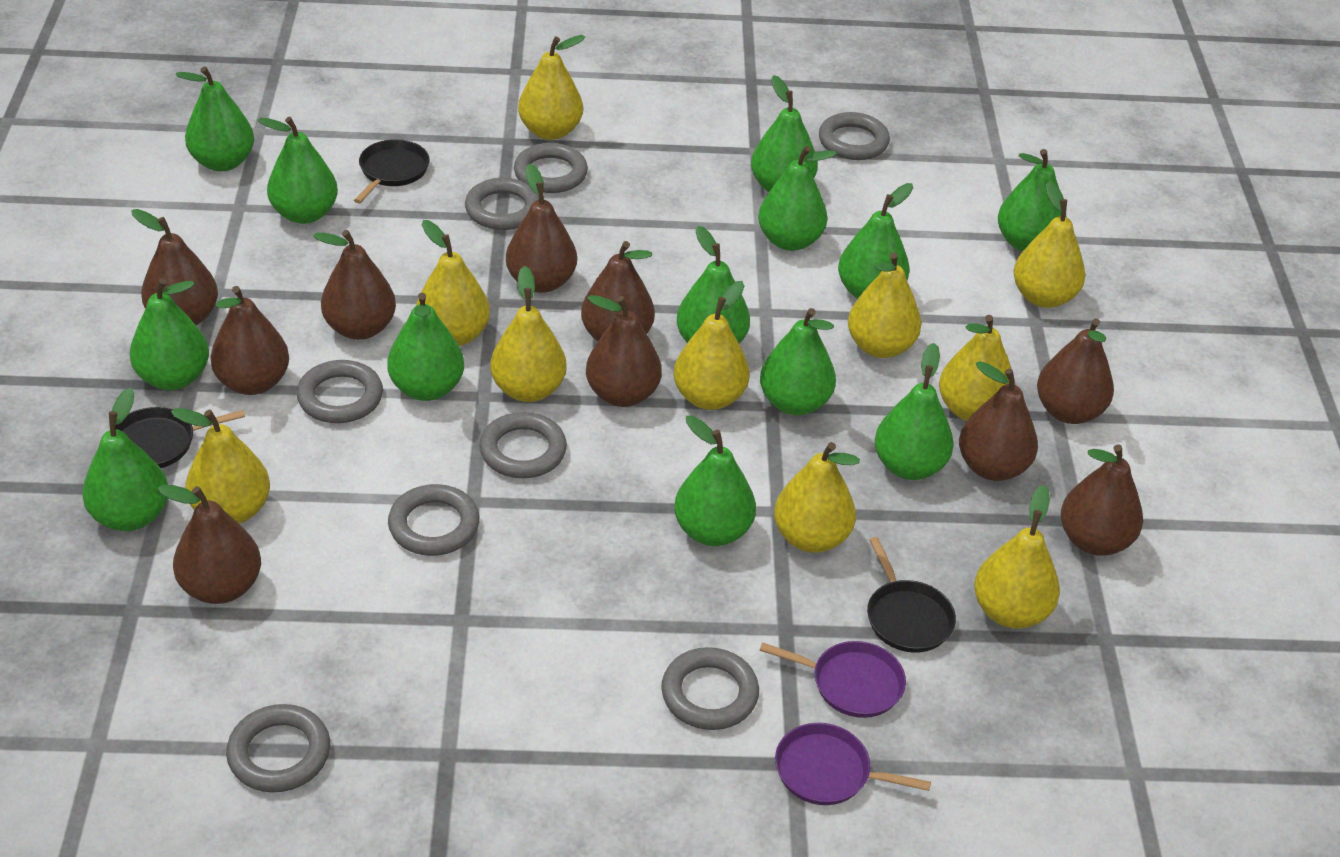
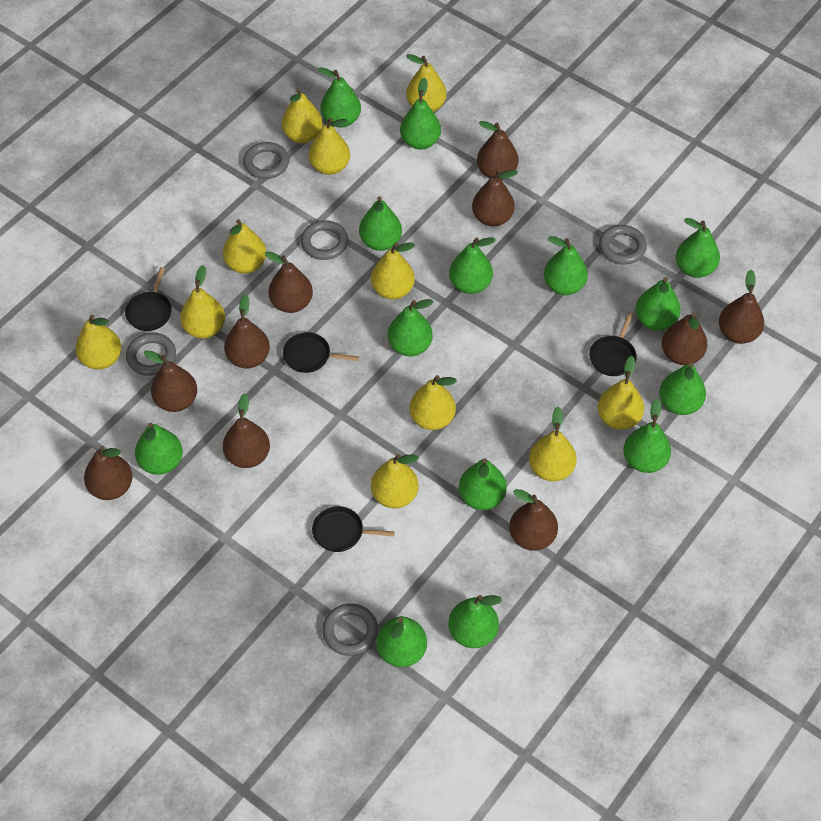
black pan: [115,407,245,468] [354,139,430,203] [867,537,956,653] = 3 -> [125,267,172,331] [283,332,359,373] [312,506,395,552] [589,313,637,376] = 4
green pear: [82,388,168,531] [130,278,209,390] [176,66,254,171] [258,117,338,224] [387,293,464,401] [674,415,756,546] [677,226,750,343] [751,75,818,192] [758,146,837,251] [760,308,836,415] [838,183,913,299] [875,343,954,480] [998,149,1067,252] = 13 -> [135,423,183,475] [318,67,361,128] [359,196,402,251] [376,616,427,667] [388,299,434,356] [400,77,441,150] [448,595,502,648] [449,237,496,294] [459,458,507,510] [544,236,588,295] [623,398,671,473] [636,277,681,331] [659,362,706,415] [676,218,720,278] = 14
grey ring: [226,704,330,793] [297,360,383,423] [388,484,479,556] [465,178,539,230] [479,412,567,478] [514,143,588,193] [661,647,759,730] [819,112,890,160] = 8 -> [126,333,176,376] [243,142,289,179] [301,220,348,260] [322,603,378,656] [599,225,647,265] = 5
purple pan: [759,641,906,718] [775,723,931,805] = 2 -> none = 0
yellow pear: [171,408,270,524] [416,220,490,346] [490,266,567,402] [518,35,585,140] [674,281,749,410] [774,442,860,553] [848,252,922,358] [939,315,1015,421] [974,485,1060,629] [1013,181,1085,308] = 10 -> [75,315,121,370] [180,265,225,339] [223,219,266,274] [282,88,323,143] [309,118,350,175] [371,243,415,300] [371,454,419,508] [406,54,447,112] [410,375,457,430] [529,407,577,481] [598,356,644,430] = 11

